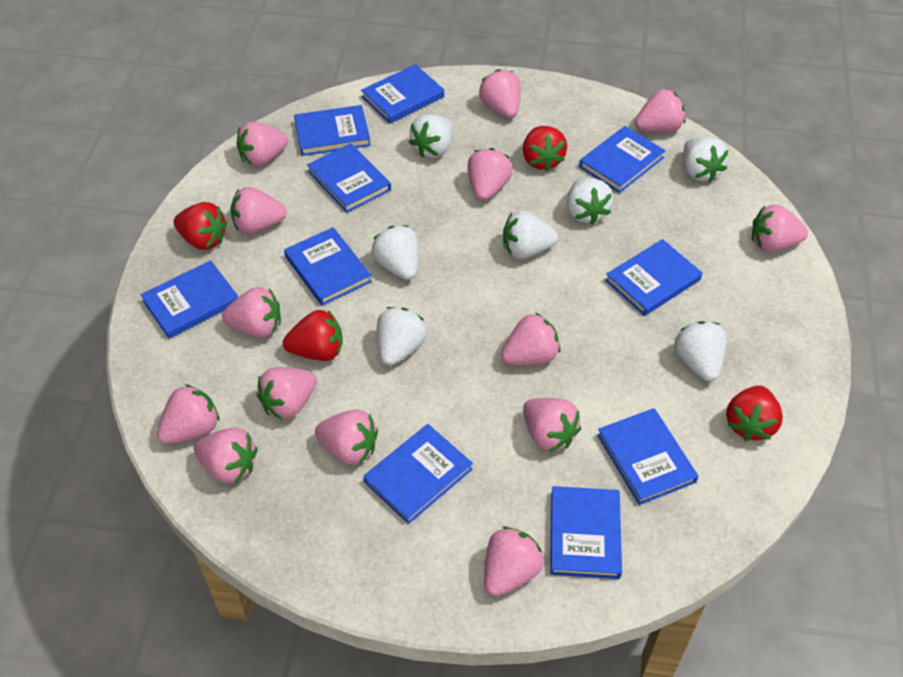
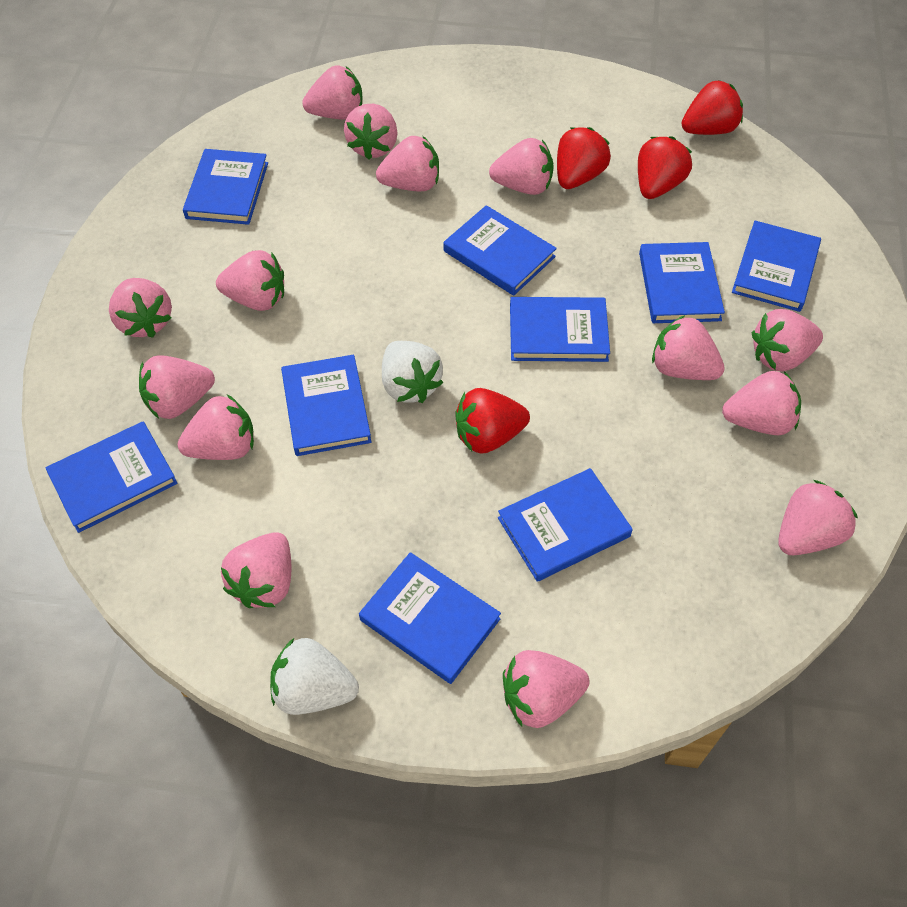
blue book: [141,260,238,339] [284,227,372,306] [294,105,371,156] [307,143,391,213] [361,64,444,124] [363,424,473,524] [550,486,622,579] [579,126,665,193] [597,408,698,505] [605,239,702,316] = 10 -> [46,421,178,533] [183,149,268,225] [281,355,372,456] [359,552,501,684] [443,205,557,296] [498,468,633,582] [510,297,610,362] [639,242,725,323] [732,221,821,312] = 9
white strawberry: [372,225,419,280] [377,307,427,366] [409,114,453,158] [503,211,558,259] [567,178,613,225] [674,321,727,381] [683,137,728,182] = 7 -> [270,638,359,715] [382,341,443,403] = 2

